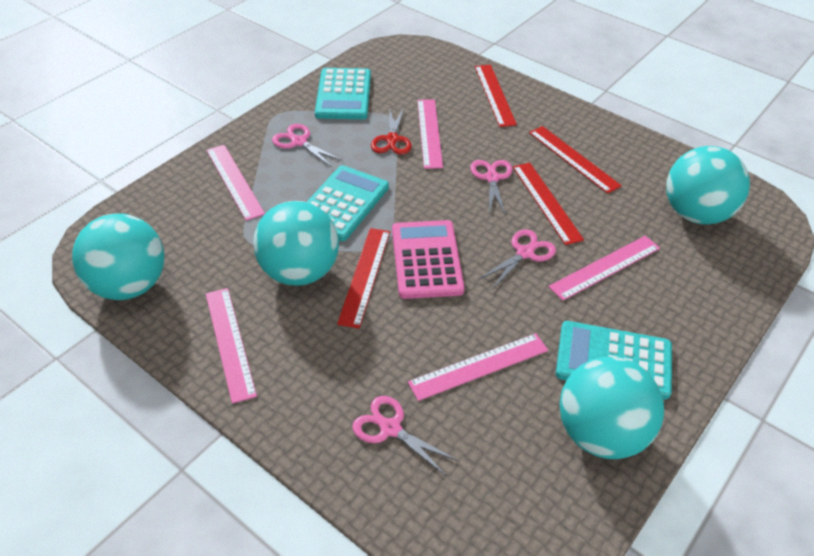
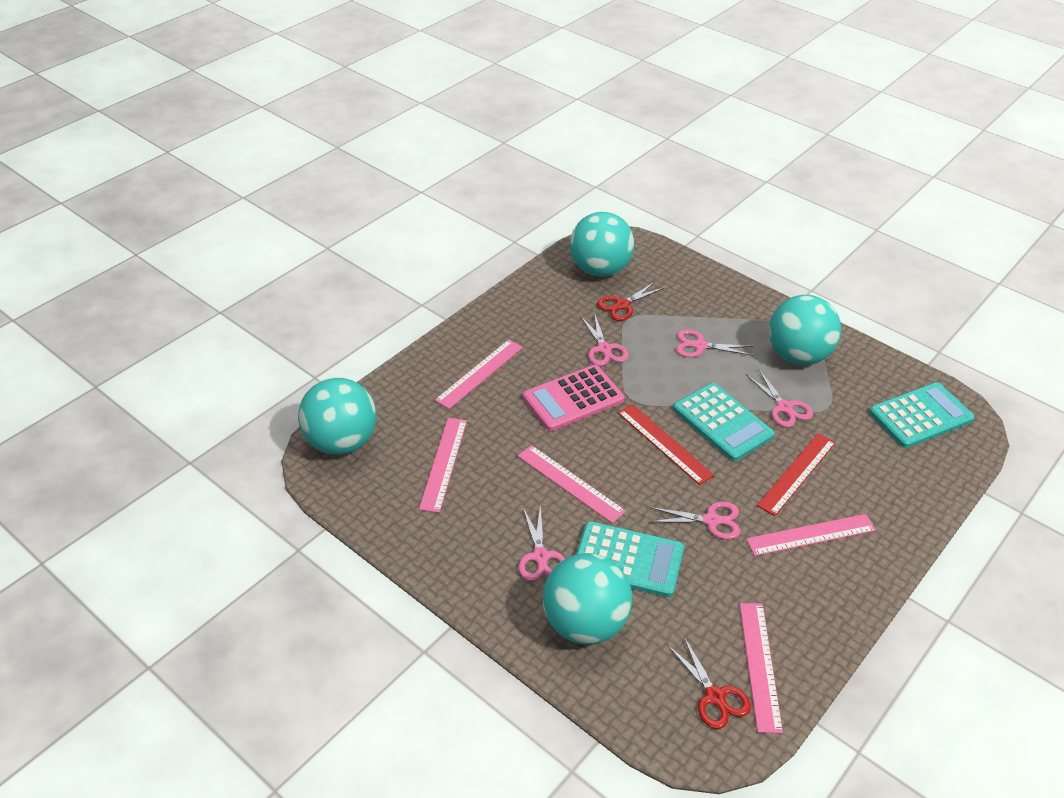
pink scissors: [272,124,343,167] [352,396,459,476] [470,160,513,216] [479,229,556,290] = 4 -> [519,505,565,581] [581,315,629,366] [650,502,740,539] [676,329,754,357] [746,370,813,427] = 5
red ruler: [337,228,390,329] [475,65,517,127] [513,163,584,245] [529,126,622,194] = 4 -> [618,404,715,485] [757,433,836,516] = 2
red scissors: [371,108,412,155] = 1 -> [597,281,664,321] [668,637,751,729] = 2

